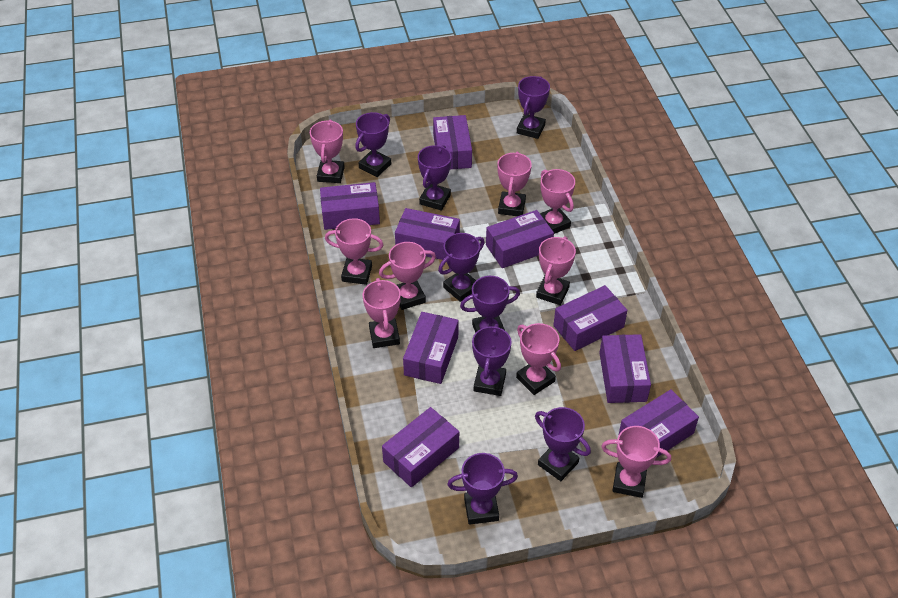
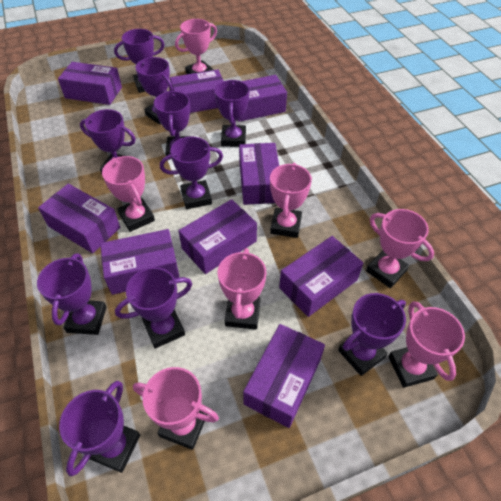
pink trophy: [310,120,345,183] [325,218,383,285] [363,278,401,348] [379,242,436,310] [497,152,532,216] [516,323,561,395] [536,236,576,305] [540,169,575,234] [601,426,671,498] = 9 -> [102,156,155,232] [133,367,219,450] [175,19,217,74] [218,248,266,330] [270,163,312,238] [366,209,434,288] [388,301,465,388] = 7
purple trophy: [355,112,391,177] [418,145,452,211] [438,233,484,302] [447,453,518,525] [460,276,520,333] [472,324,512,396] [517,76,550,139] [535,407,591,481] = 8 -> [37,253,107,335] [59,381,140,477] [80,109,136,174] [114,29,165,93] [115,267,192,349] [135,57,173,125] [154,91,191,159] [160,137,223,209] [215,80,250,147] [338,293,406,376] = 10

